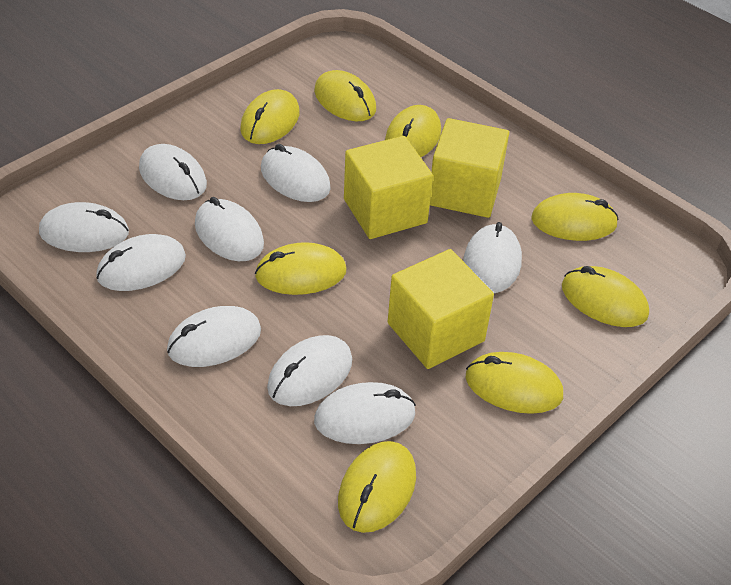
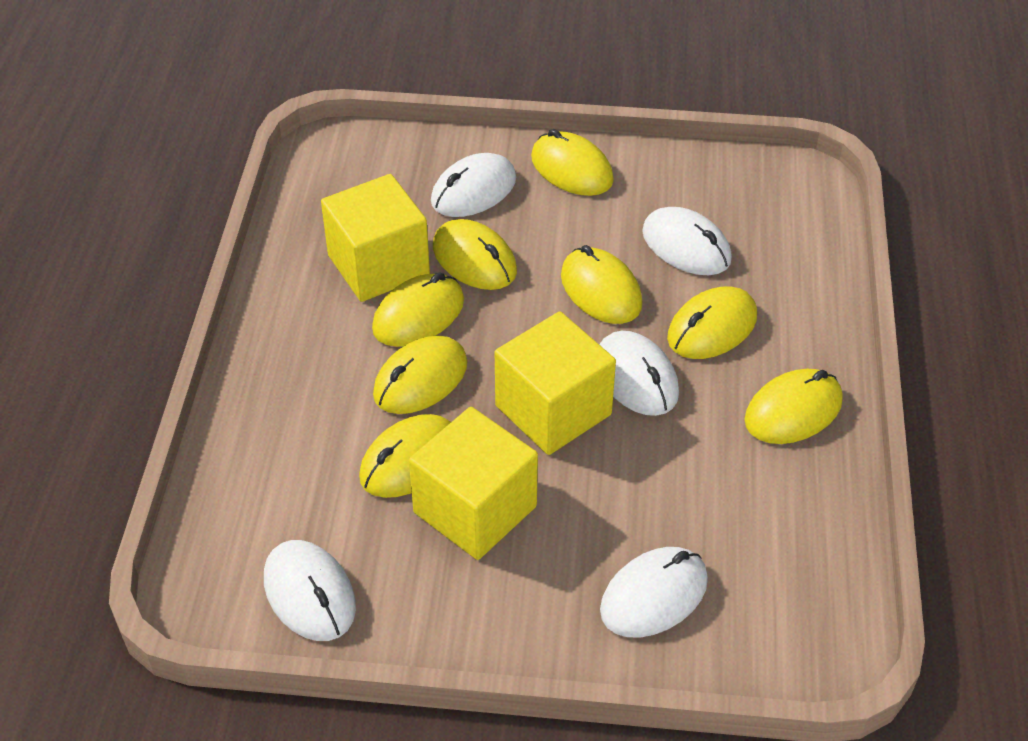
white mouse: [39,202,129,252] [96,234,186,291] [139,144,207,200] [167,306,261,367] [195,197,264,261] [261,144,331,202] [267,335,352,406] [314,382,416,444] [463,222,522,293] = 9 -> [264,540,356,641] [431,153,516,217] [599,331,679,416] [600,547,708,638] [642,207,732,275] = 5

